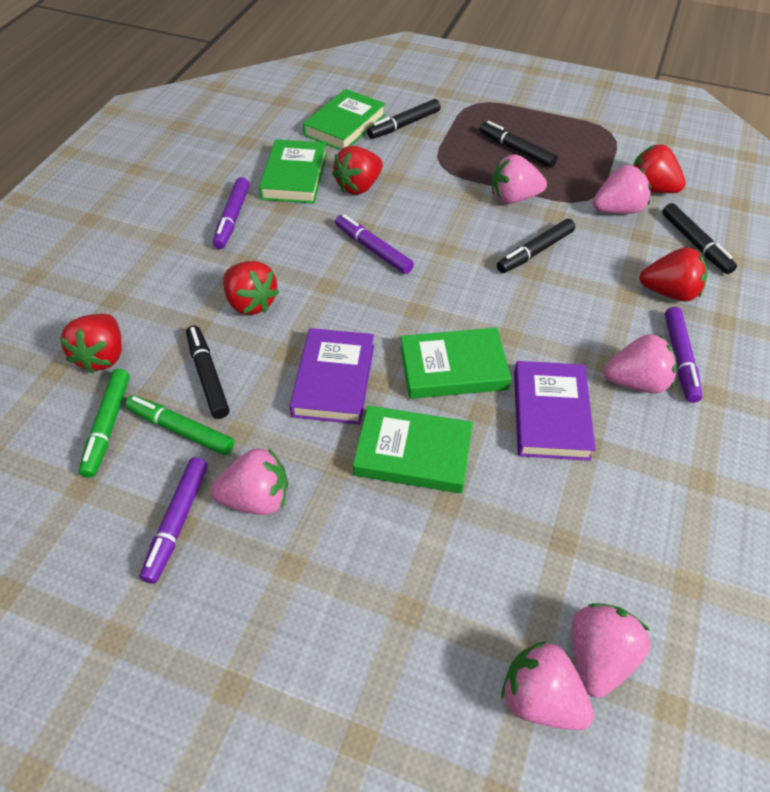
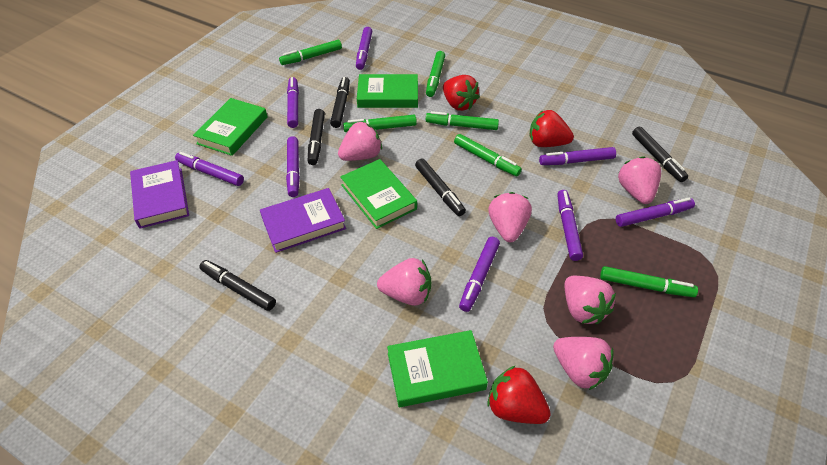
green marker: [79,369,130,478] [125,395,234,455] = 2 -> [279,40,342,65] [343,115,417,132] [426,51,445,97] [426,111,499,130] [454,134,522,176] [600,266,698,297] = 6
purple marker: [140,457,208,584] [213,177,249,249] [335,214,414,274] [665,307,702,403] = 4 -> [175,152,244,186] [286,136,300,197] [287,77,299,128] [356,27,372,70] [459,237,500,312] [539,147,616,165] [557,190,583,261] [616,197,695,227] = 8
red strawberry: [60,314,122,373] [223,261,279,315] [332,146,383,195] [633,144,686,193] [639,247,708,302] = 5 -> [443,75,480,111] [487,365,551,424] [530,110,574,147] = 3

